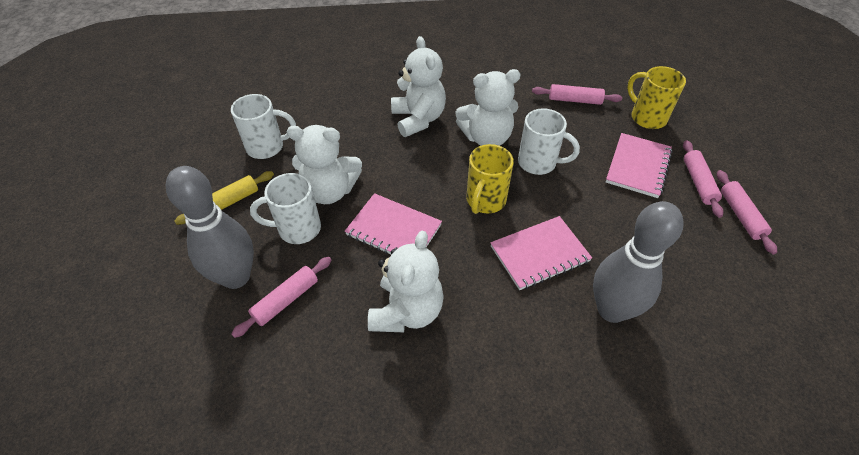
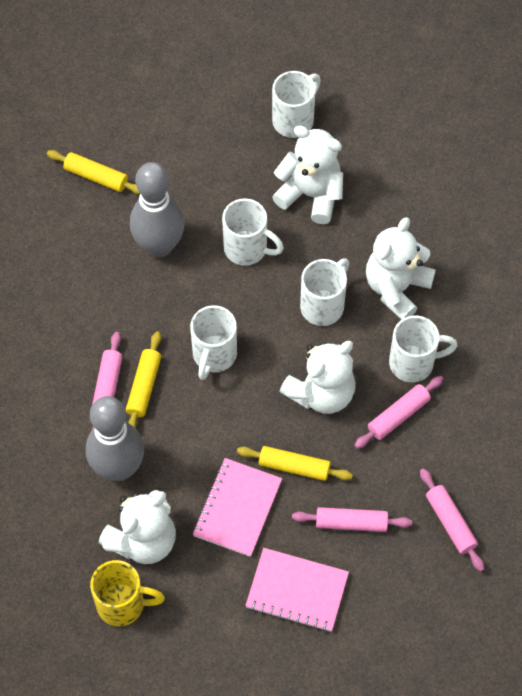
pink notebook: [345,193,442,255] [490,216,592,290] [606,133,672,198] = 3 -> [193,458,282,557] [245,548,349,632] = 2
white mug: [231,94,296,159] [250,173,321,244] [518,108,580,175] = 3 -> [190,305,237,380] [222,198,284,266] [272,71,321,138] [300,259,349,326] [389,316,458,382] = 5
yellow mug: [466,144,514,214] [627,66,686,129] = 2 -> [90,560,165,626] = 1
yellow rolling pin: [175,171,274,225] = 1 -> [47,150,140,194] [126,331,161,428] [237,446,353,481] = 3

